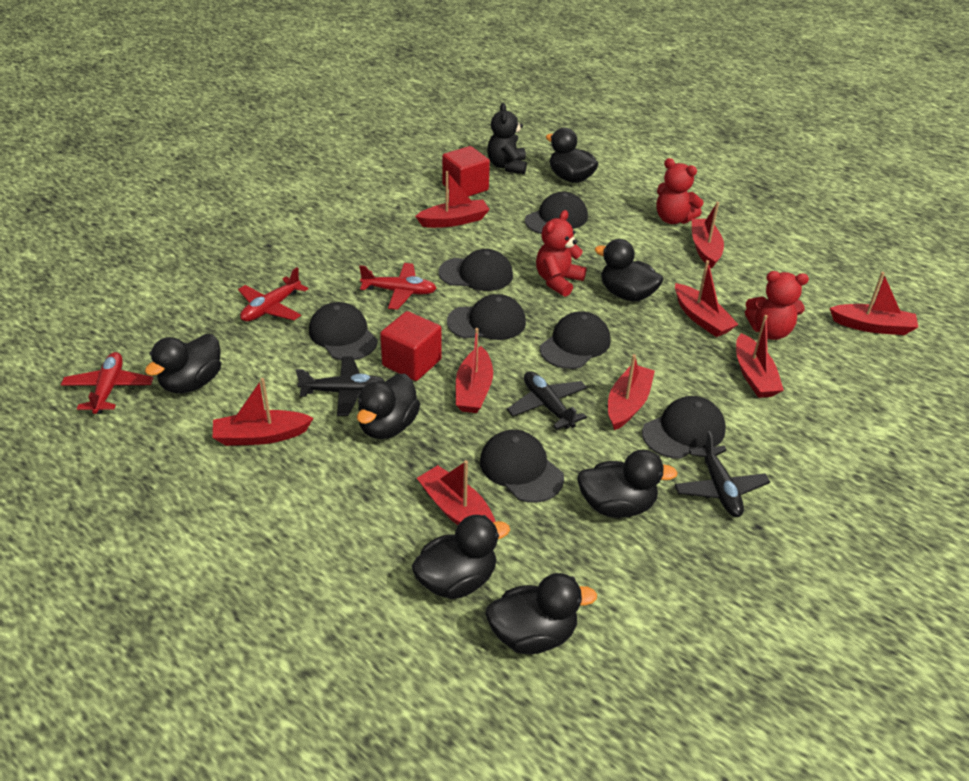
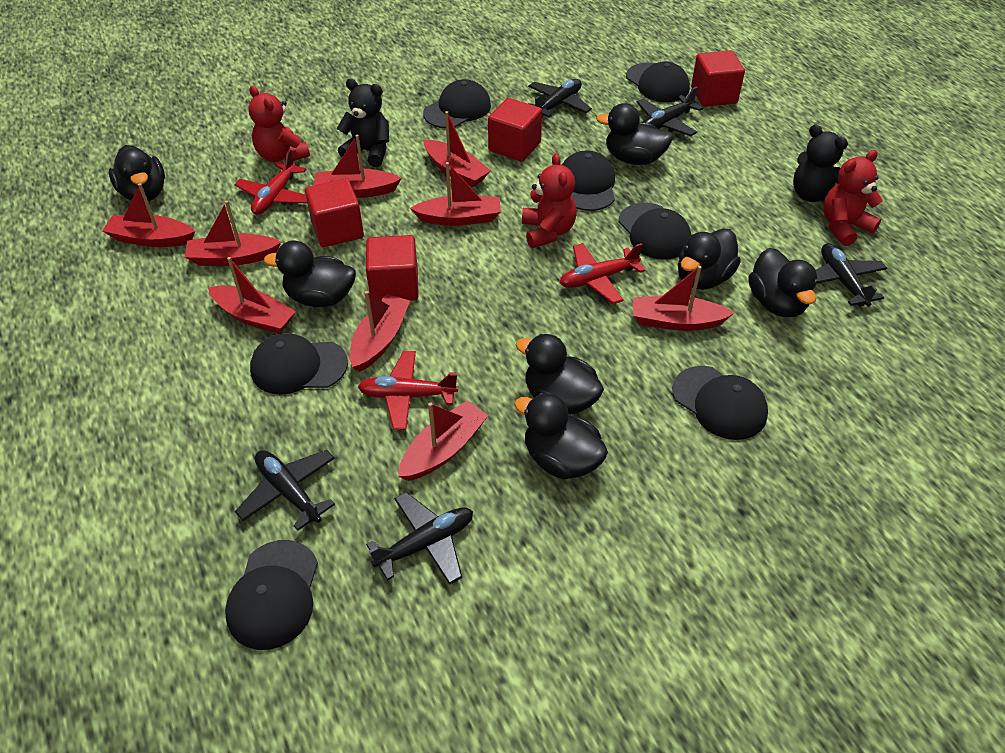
black plane: [296,357,385,416] [507,371,587,430] [674,431,770,517] = 3 -> [235,450,335,531] [366,492,473,585] [528,79,592,118] [637,86,703,136] [816,243,887,307] = 5
black teddy bear: [487,103,527,174] = 1 -> [337,79,389,167] [793,124,848,202] = 2
red cube: [380,311,442,381] [442,146,490,197] = 2 -> [305,178,364,247] [366,235,419,301] [488,98,542,162] [691,50,745,107] = 4

